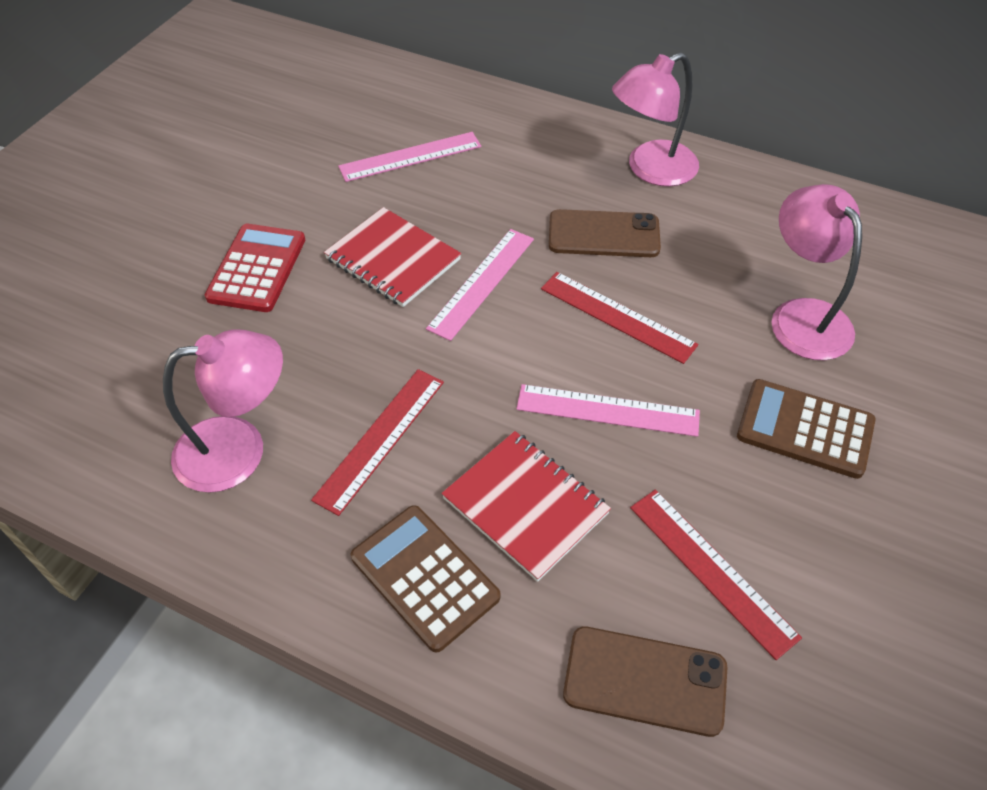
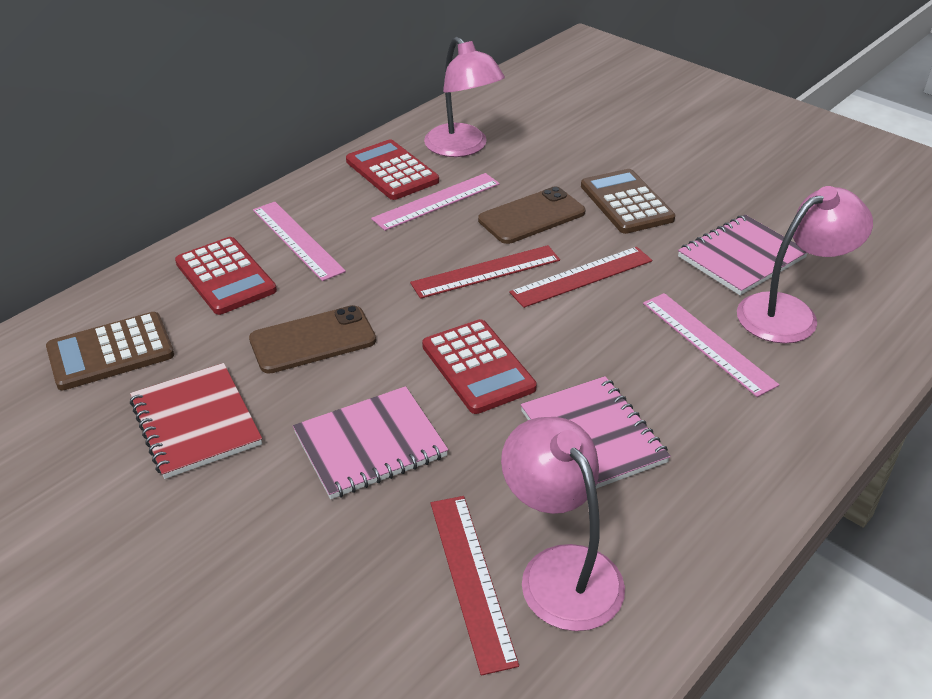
pink notebook: none = 0 -> [293,386,448,499] [521,376,671,489] [678,215,807,295] = 3
red calculator: [205,224,305,312] = 1 -> [175,237,277,315] [346,139,439,200] [422,319,537,414] = 3
red notebook: [324,207,461,307] [441,431,611,582] = 2 -> [130,363,262,479] = 1

